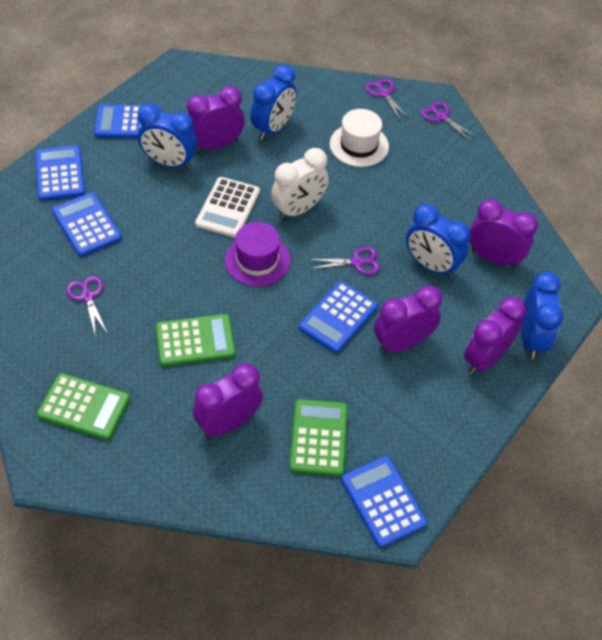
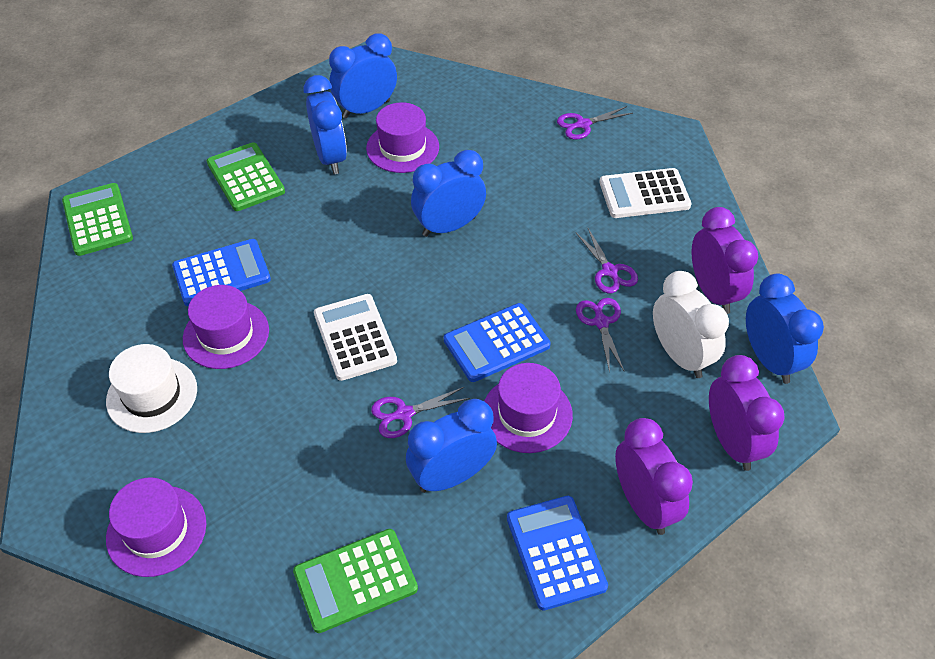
blue calculator: [35,145,85,201] [52,192,122,257] [94,105,161,138] [299,281,378,353] [341,456,427,548] = 5 -> [172,239,271,306] [444,303,551,382] [507,496,608,611] = 3
blue clock: [138,104,197,170] [251,64,297,140] [406,204,470,278] [521,272,563,359] = 4 -> [304,75,347,174] [329,33,397,118] [406,399,497,493] [411,150,486,237] [746,274,824,384] = 5
purple clock: [187,86,245,152] [193,363,263,438] [374,285,442,353] [464,297,526,375] [469,199,538,268] = 5 -> [615,418,693,535] [691,207,758,314] [709,355,785,471] = 3
purple hat: [224,222,290,287] = 1 -> [106,477,206,577] [183,285,269,369] [366,102,439,173] [484,363,573,453] = 4
white calculator: [195,177,260,238] = 1 -> [314,294,397,381] [599,168,692,218] = 2

